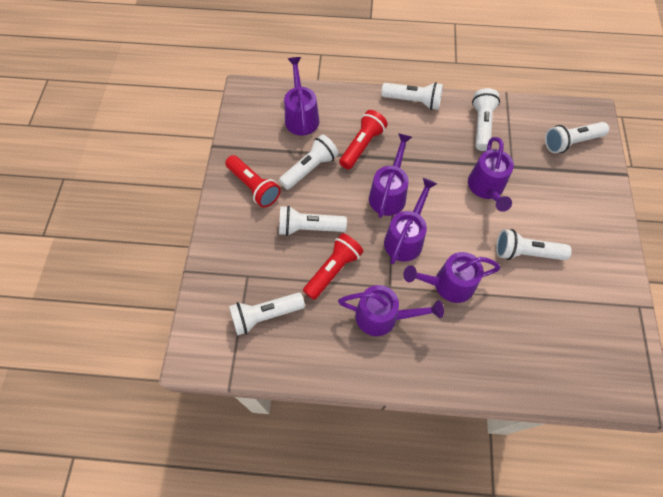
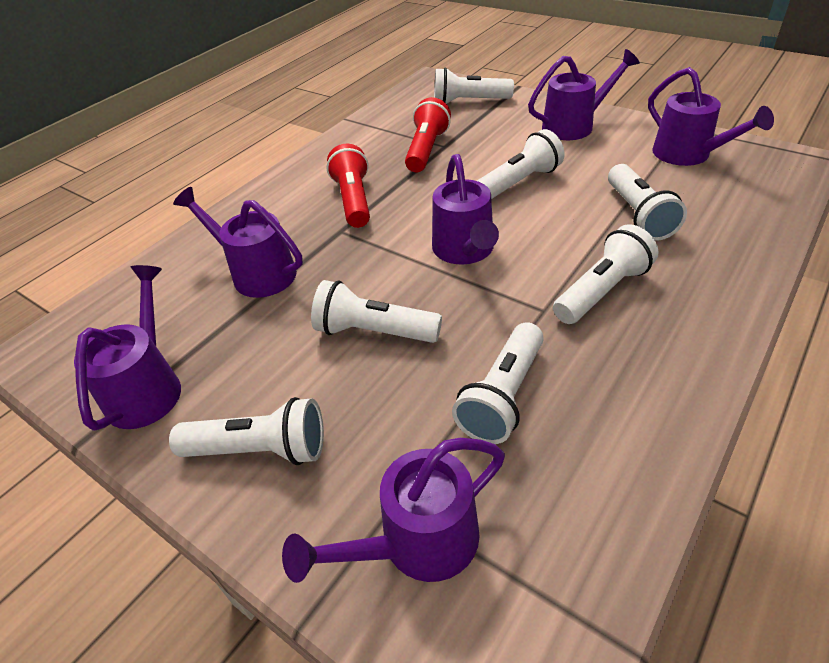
red flashlight: [225,155,281,208] [303,233,363,300] [339,110,388,170] = 3 -> [326,144,370,228] [405,97,451,172] = 2

